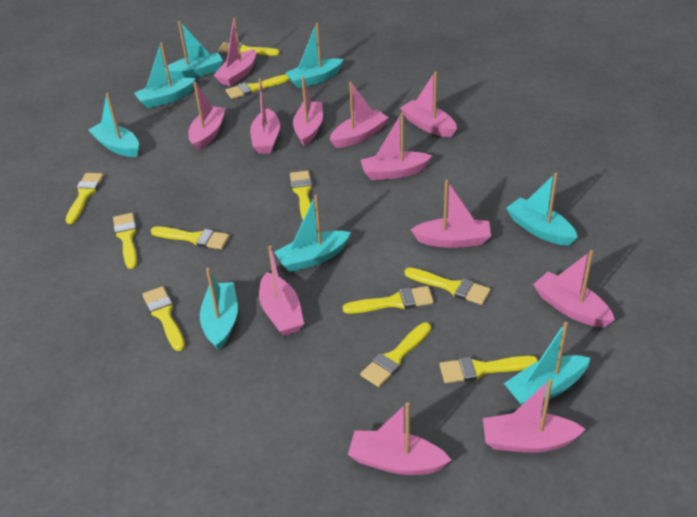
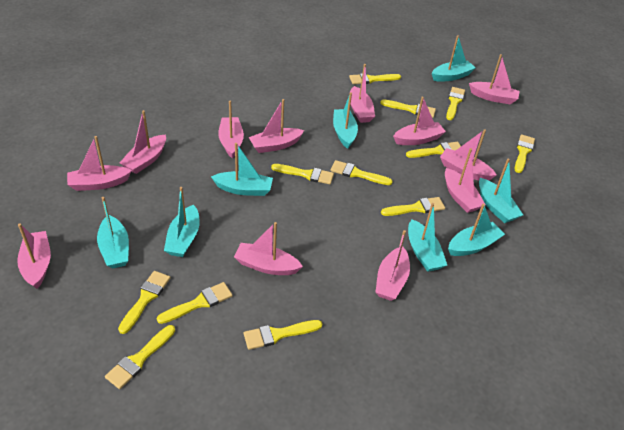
yellow brush: [66,173,104,224] [113,213,137,269] [142,286,185,351] [151,226,230,249] [218,42,280,56] [226,74,290,99] [290,170,312,220] [343,286,434,314] [360,323,431,387] [404,267,491,305] [439,356,538,383] = 11 -> [105,325,175,389] [118,271,170,334] [157,282,233,324] [244,320,322,350] [271,164,334,184] [331,160,393,185] [349,73,401,84] [380,100,436,118] [381,197,445,216] [406,142,461,158] [446,87,465,120] [514,134,535,173] = 12

